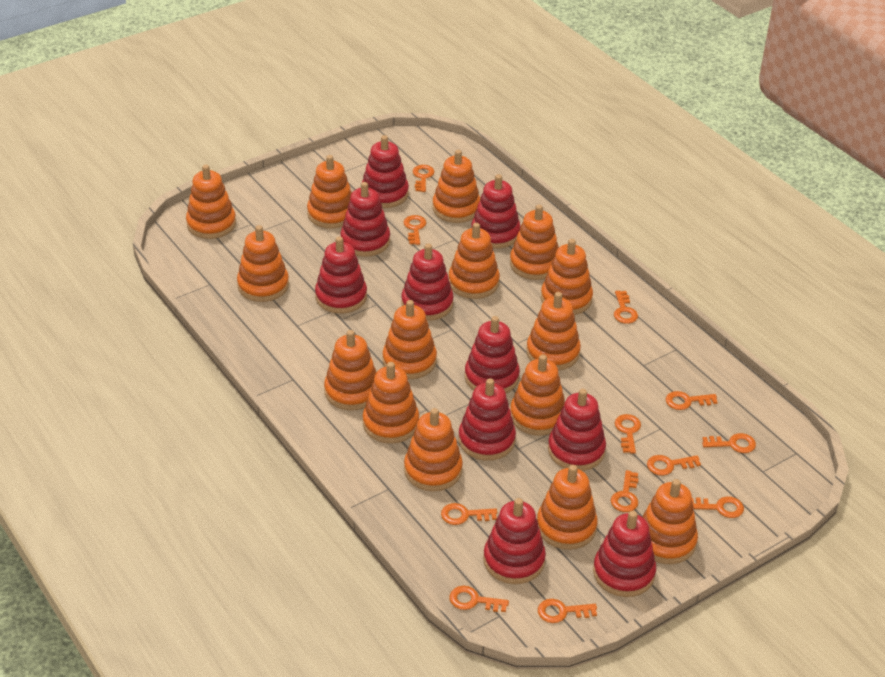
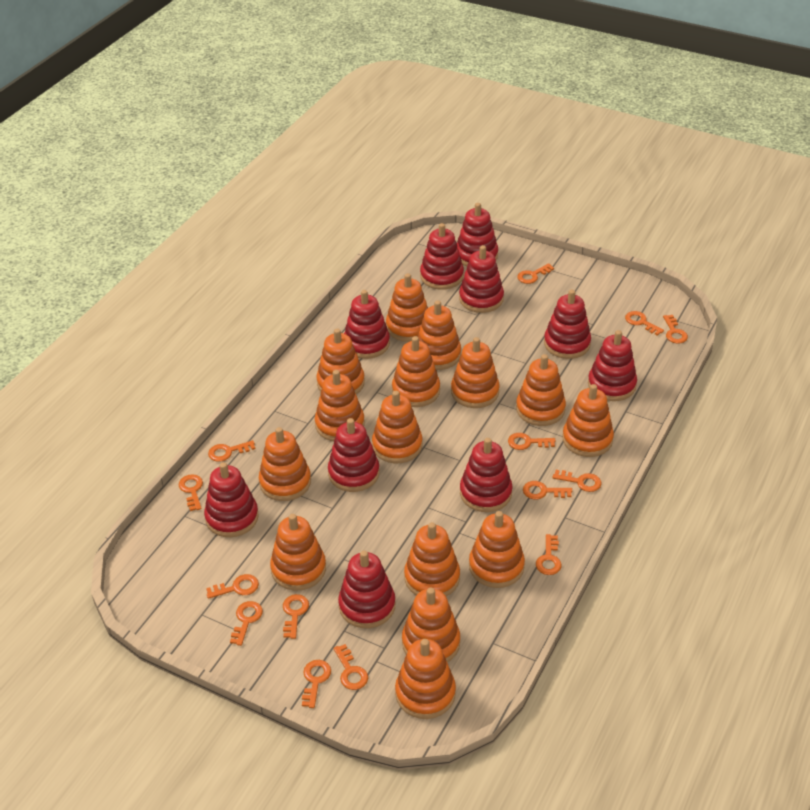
orange key: [404,215,426,245] [413,165,434,192] [441,503,497,525] [449,586,509,612] [538,599,597,623] [611,470,639,512] [614,291,638,324] [615,414,641,453] [647,455,701,476] [666,391,718,410] [692,496,744,518] [702,433,756,453] = 12 -> [179,474,203,511] [206,574,259,599] [208,440,255,462] [230,601,263,646] [283,594,309,639] [302,660,331,708] [333,644,368,690] [508,433,556,450] [517,263,554,284] [523,481,572,499] [536,534,562,575] [552,470,602,492] [625,311,664,336] [663,315,688,344] = 14

